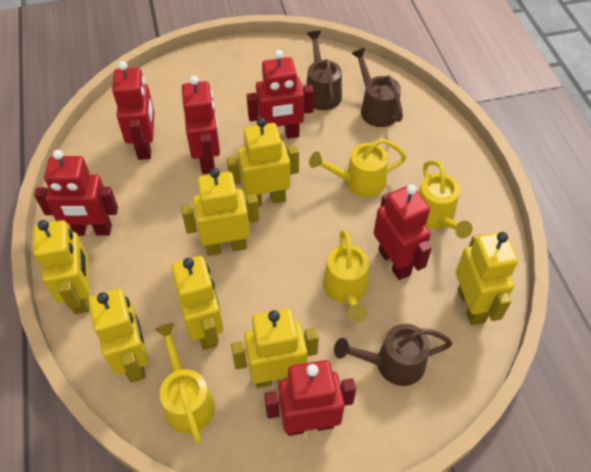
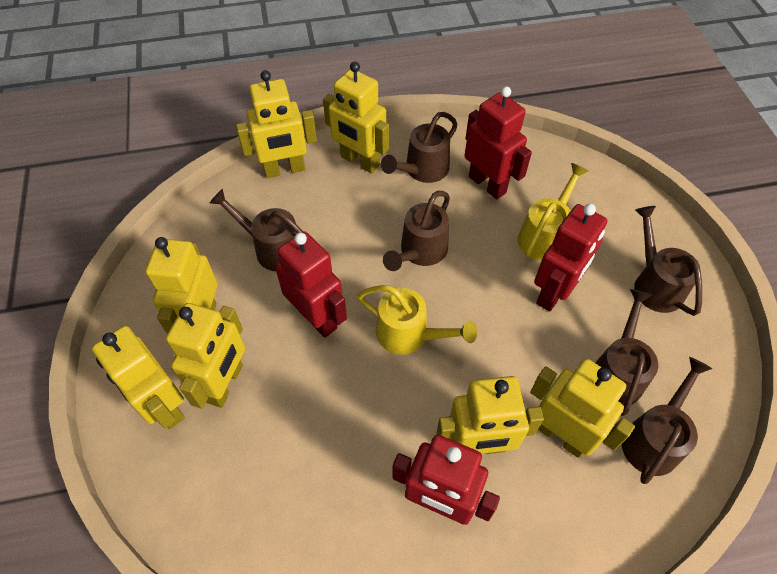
brown watering can: [306,31,342,110] [334,324,452,386] [351,48,403,127] = 3 -> [210,189,303,271] [381,112,458,183] [383,191,450,271] [595,289,658,416] [622,357,712,484] [634,206,702,316] = 6
red robot: [34,150,118,236] [112,61,154,160] [182,76,220,174] [247,50,314,139] [264,360,356,436] [374,184,432,280] = 6 -> [275,231,347,338] [392,435,500,525] [465,86,532,199] [534,204,607,312] = 4
yellow watering can: [154,323,215,443] [309,138,407,197] [323,230,369,323] [419,160,473,239] = 4 -> [357,285,477,355] [518,163,588,261] = 2

